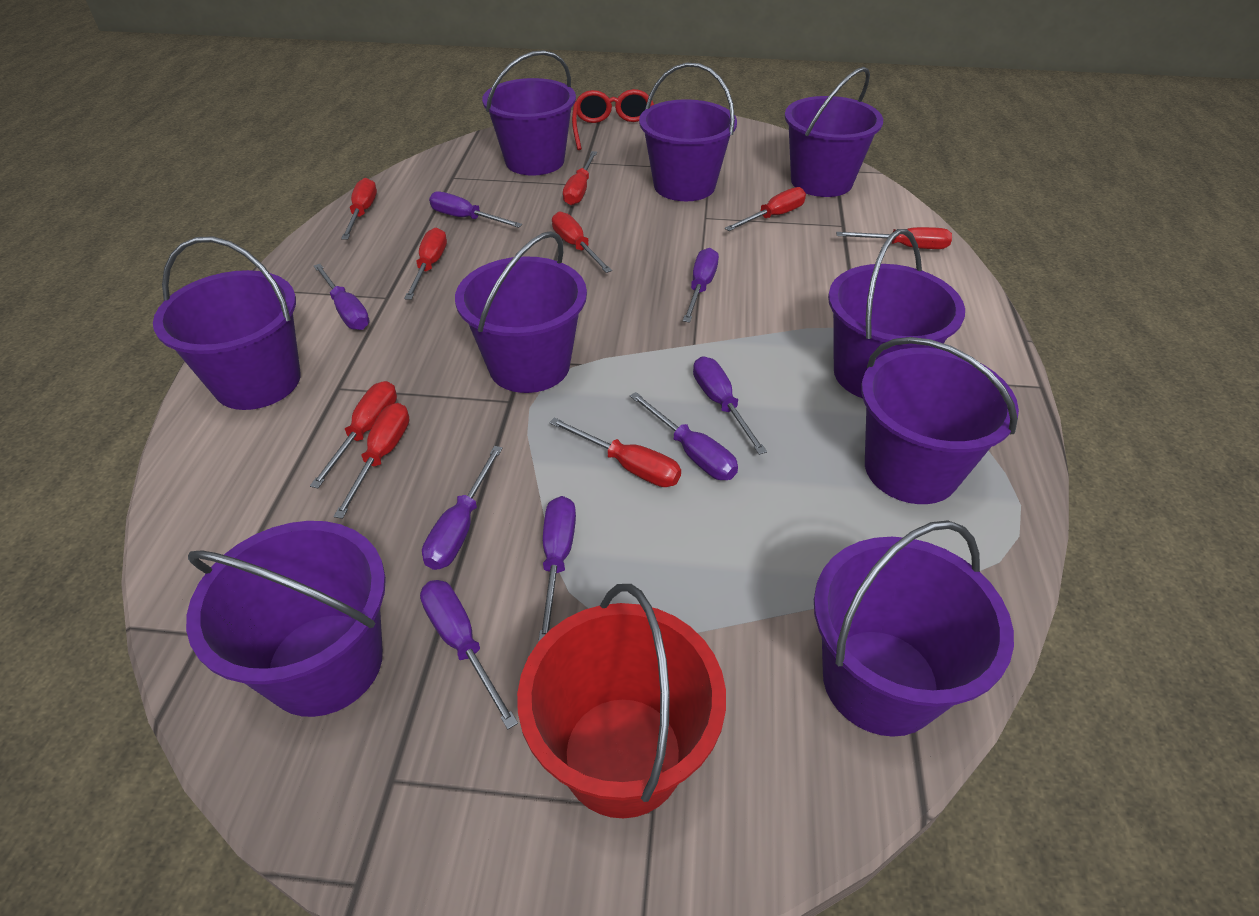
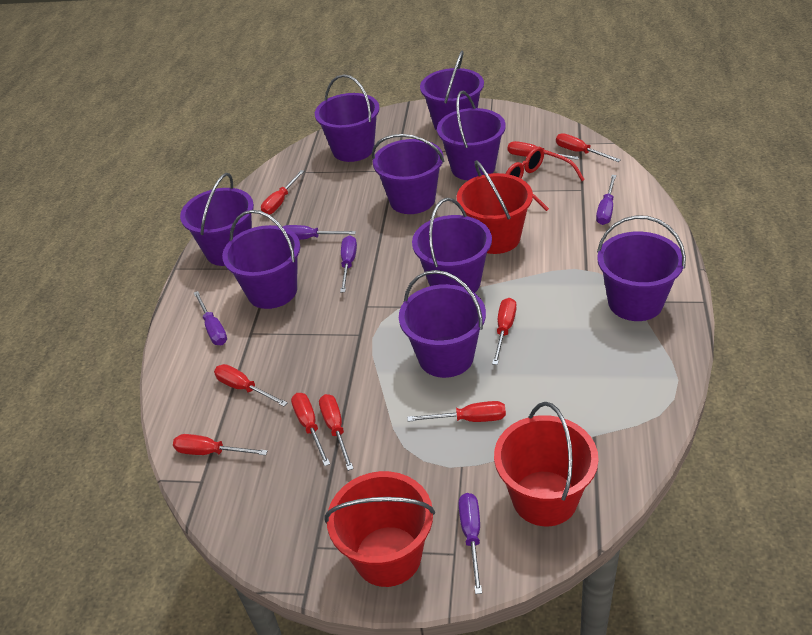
purple screwdriver: [314,264,370,330] [420,580,518,729] [422,446,503,570] [429,191,522,228] [538,496,576,642] [630,392,738,480] [683,248,719,323] [693,357,767,455] = 8 -> [194,291,227,345] [283,225,356,240] [340,235,357,293] [459,493,482,594] [596,175,616,225] = 5
red bucket: [517,584,726,819] = 1 -> [324,471,435,587] [457,160,533,254] [494,402,599,526] = 3

